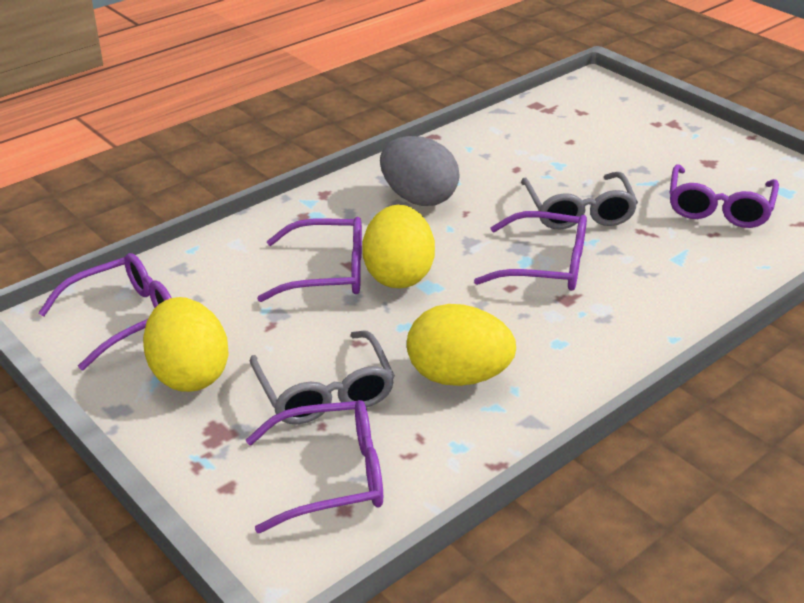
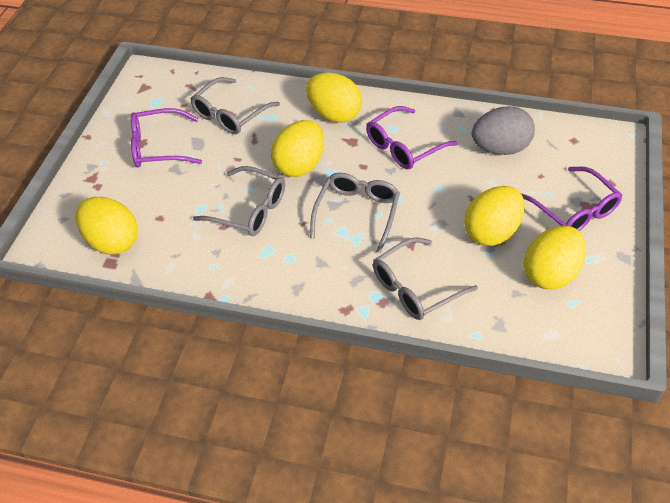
grey glasses: [250,330,395,424] [521,172,638,229] = 2 -> [190,77,280,134] [193,166,285,236] [310,173,400,253] [373,237,478,320] = 4
purple glasses: [38,253,171,370] [246,400,383,533] [257,217,362,302] [474,211,587,291] [670,164,779,228] = 5 -> [131,108,202,168] [366,106,458,169] [521,166,623,231] = 3
yellow egg: [143,297,229,392] [362,205,435,288] [407,304,516,386] = 3 -> [76,197,138,255] [271,120,324,177] [306,72,362,122] [464,186,525,246] [524,226,586,290] = 5

